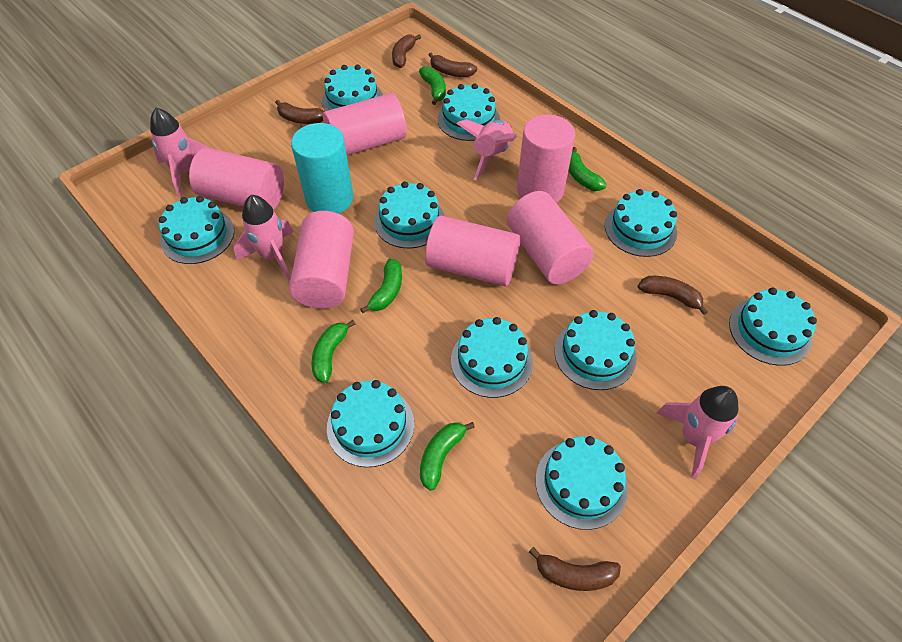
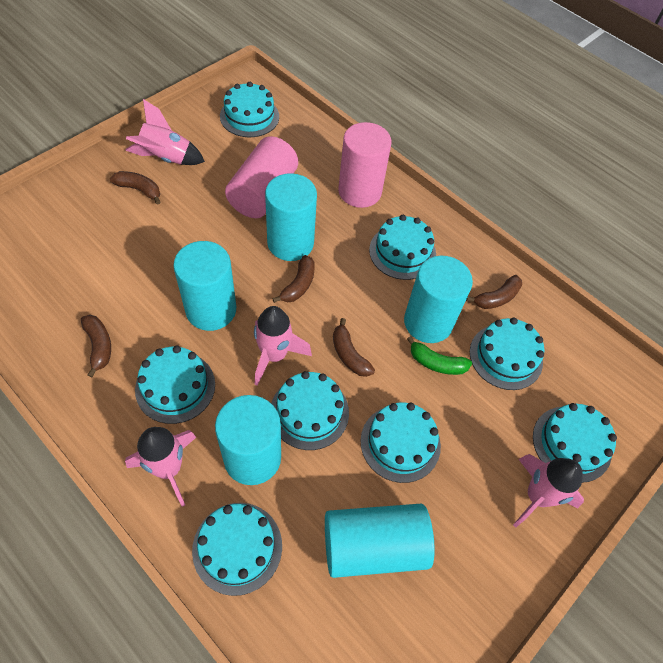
green banana: [312,320,355,383] [361,259,402,313] [419,66,446,105] [420,422,475,491] [569,147,607,191] = 5 -> [407,336,472,375] = 1
pink cylinder: [189,148,284,210] [289,211,354,309] [323,93,407,155] [425,216,521,286] [507,191,594,284] [517,115,575,203] = 6 -> [225,136,298,218] [338,122,391,208] = 2
turquoise cake: [159,196,234,264] [322,65,383,111] [327,380,414,467] [374,182,445,248] [437,84,500,141] [451,317,533,398] [536,436,628,530] [554,310,637,390] [605,189,677,257] [729,287,817,366] = 10 -> [135,346,215,424] [192,503,282,596] [220,82,279,137] [271,371,349,450] [361,402,441,483] [369,215,436,280] [470,317,544,390] [533,403,617,483] = 8
turquoise cylinder: [291,123,353,214] = 1 -> [173,241,236,331] [215,395,281,485] [265,173,317,261] [325,504,435,578] [404,256,473,343] = 5

